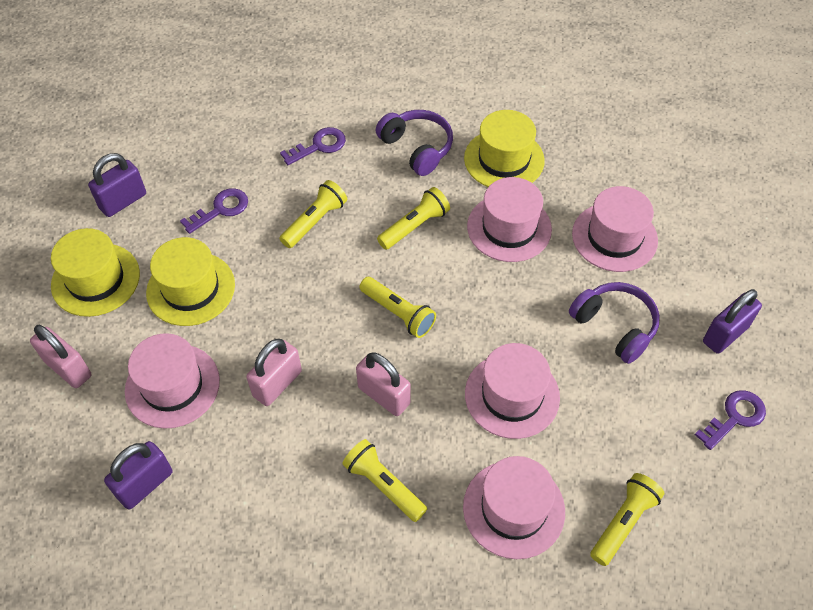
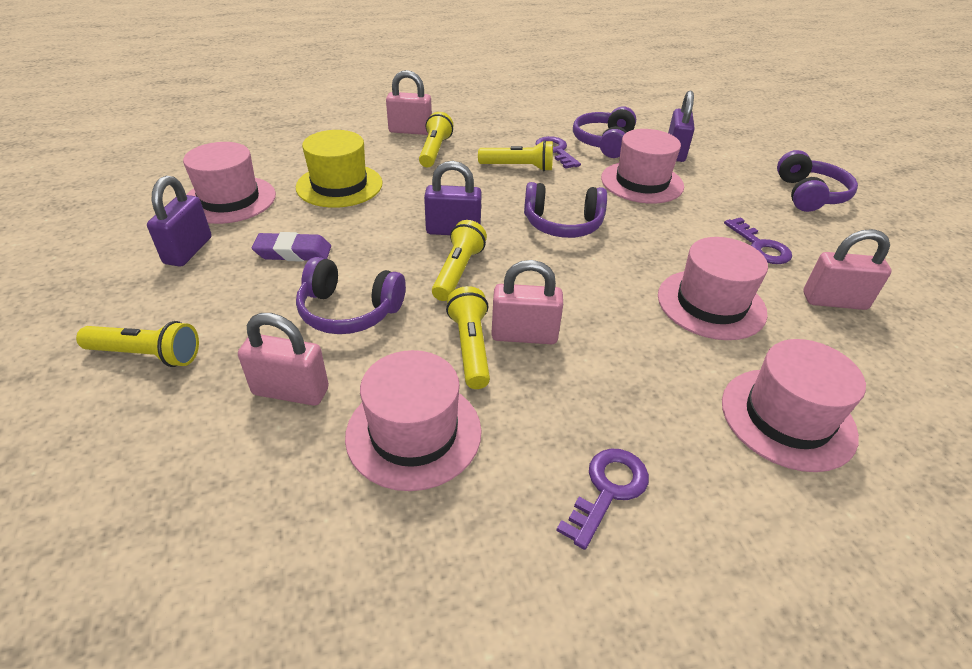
pink padlock: [30,325,91,388] [246,339,302,406] [356,352,411,416] = 3 -> [238,313,329,406] [386,70,432,135] [491,260,563,344] [803,229,892,310] = 4
purple eraser: none = 0 -> [252,232,331,262] = 1
purple headphones: [376,110,453,176] [569,282,660,364] = 2 -> [296,257,406,334] [524,182,607,238] [573,107,636,158] [777,150,858,212] = 4
yellow hat: [51,228,140,317] [146,237,235,326] [464,110,545,187] = 3 -> [296,130,382,208] = 1

